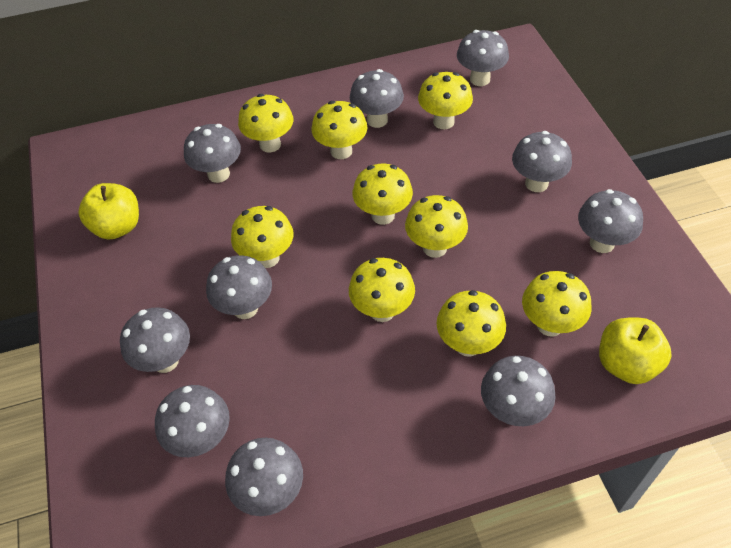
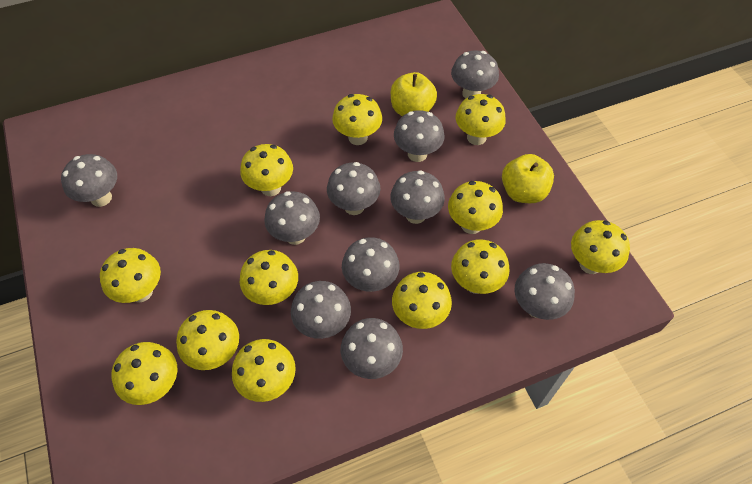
yellow mushroom: [231,206,294,268] [238,94,293,153] [311,101,368,159] [349,258,415,322] [352,164,413,225] [405,195,468,258] [418,72,473,129] [437,290,506,357] [522,271,591,337] = 9 -> [100,248,161,303] [111,342,177,405] [176,310,239,370] [232,339,296,402] [240,144,293,196] [240,250,298,305] [332,94,382,145] [392,272,452,329] [448,181,503,234] [451,239,509,294] [456,94,506,145] [571,220,630,274] = 12

